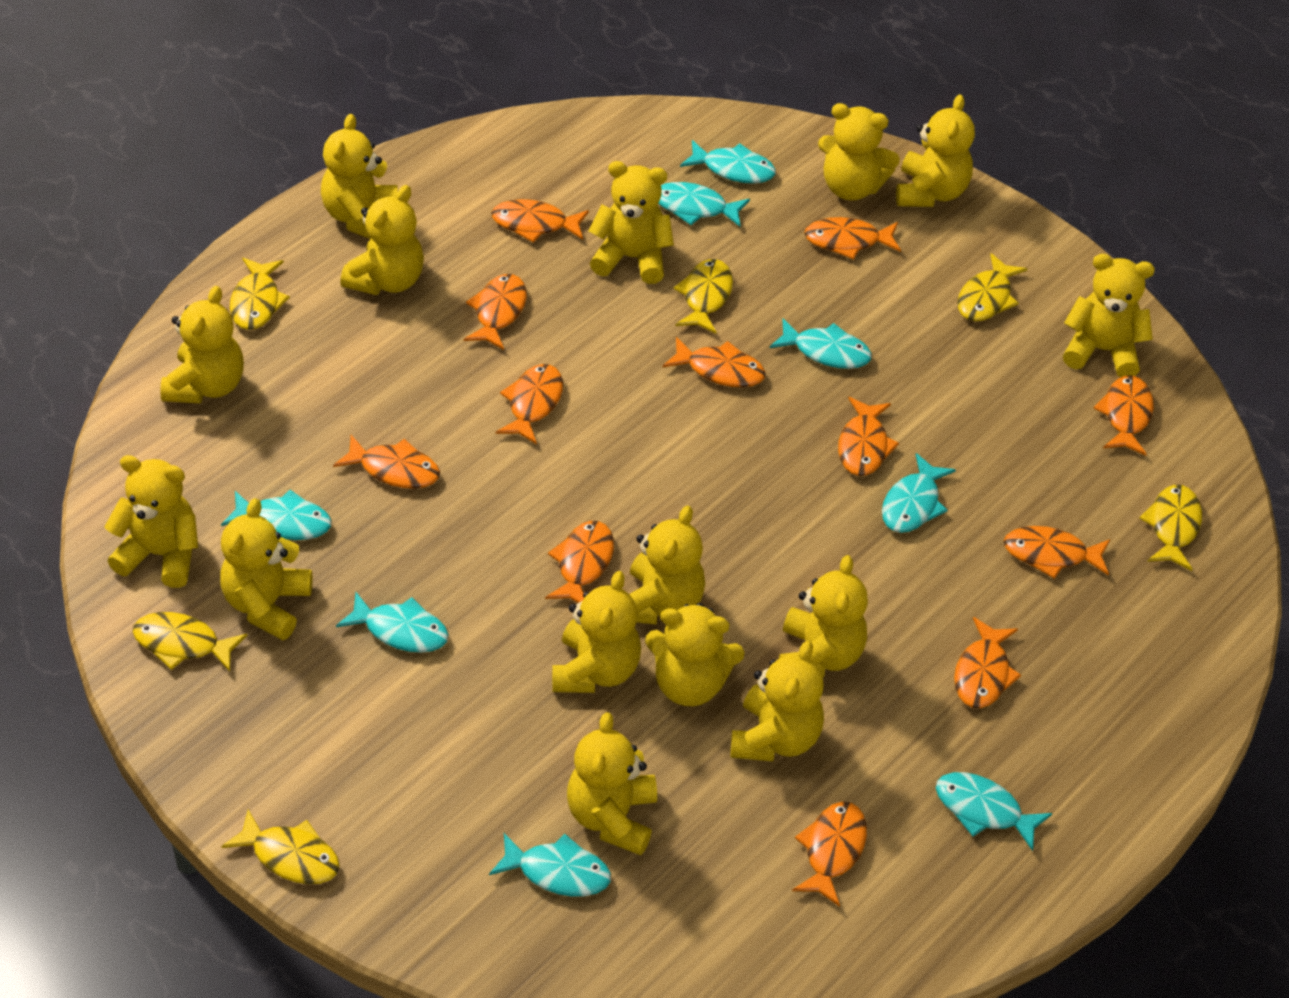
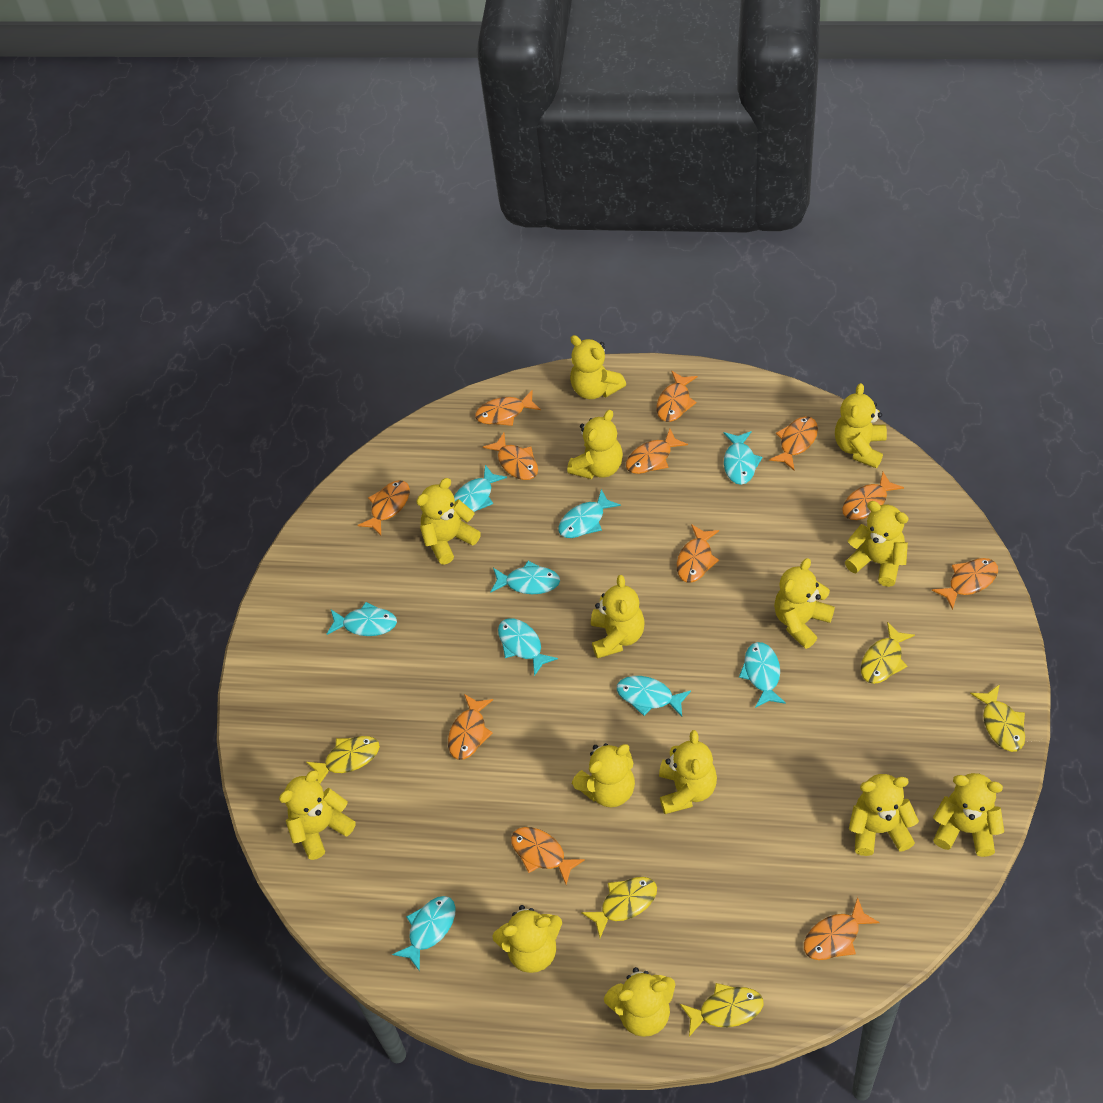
turquoise fish: [221,490,331,540] [336,592,449,653] [489,833,611,897] [658,182,750,227] [680,140,776,183] [770,318,872,369] [882,453,956,533] [936,772,1052,851] = 8 -> [327,602,397,636] [392,896,456,971] [454,465,507,512] [490,561,560,594] [498,618,558,676] [558,489,621,538] [617,676,691,717] [724,431,762,485] [739,642,786,708] = 9
yellow fish: [133,612,247,672] [221,809,340,884] [230,258,290,330] [674,259,733,334] [957,253,1027,321] [1139,485,1202,571] = 6 -> [306,736,380,783] [581,877,657,938] [680,983,764,1037] [861,622,915,684] [970,684,1025,752] = 5
yellow teddy bear: [104,455,198,588] [160,286,244,403] [220,498,313,640] [321,114,398,239] [340,185,424,295] [552,571,641,693] [567,712,657,855] [588,161,674,284] [629,506,705,625] [645,603,744,706] [731,641,824,762] [779,555,868,678] [818,103,900,201] [896,94,975,207] [1063,254,1155,377] = 15 -> [279,770,356,860] [416,478,481,564] [492,905,562,973] [567,410,623,479] [570,335,626,399] [572,743,635,808] [591,575,645,659] [604,967,675,1037] [659,730,717,814] [774,558,835,649] [835,383,887,468] [845,501,908,587] [849,774,919,856] [933,773,1004,857] = 14

